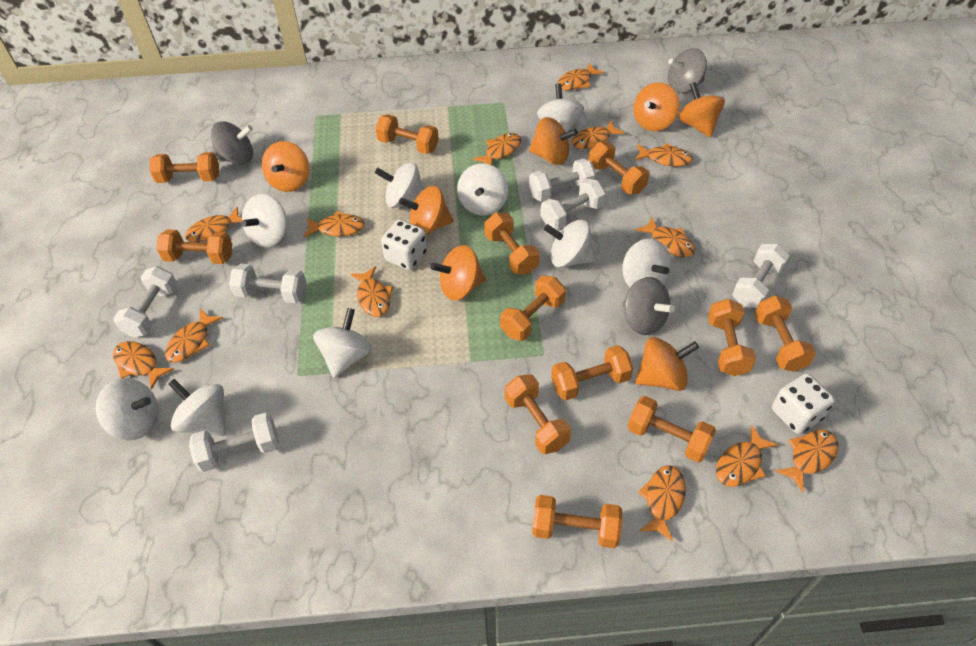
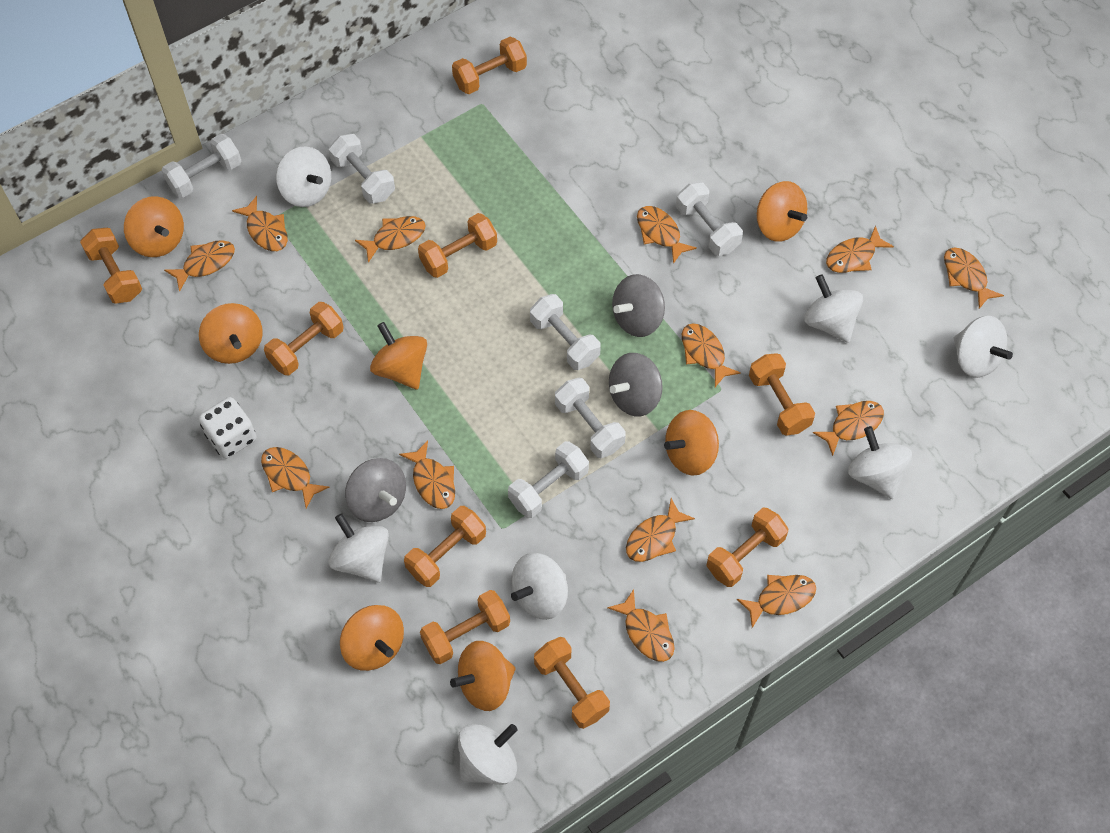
orange dumbbell: [150,152,219,183] [156,229,232,264] [375,114,439,154] [484,213,540,274] [500,276,566,341] [505,374,571,454] [532,495,622,548] [551,345,633,401] [588,142,649,194] [627,396,716,462] [708,299,756,376] [755,295,816,372] = 12 -> [80,228,142,304] [264,302,344,375] [404,506,486,587] [418,213,497,278] [420,590,510,664] [452,37,527,94] [534,637,610,729] [706,508,789,587] [749,353,815,436] = 9
white dice: [381,219,427,270] [772,373,835,434] = 2 -> [198,397,257,459] = 1
white spinning top: [96,378,158,440] [168,379,226,436] [241,194,287,247] [313,308,372,378] [375,162,424,208] [457,163,508,215] [537,83,584,132] [544,220,596,268] [622,239,671,288] = 9 -> [276,147,331,207] [328,513,389,582] [458,724,518,785] [511,553,568,620] [804,274,863,343] [848,426,912,499] [953,316,1013,378] = 7

